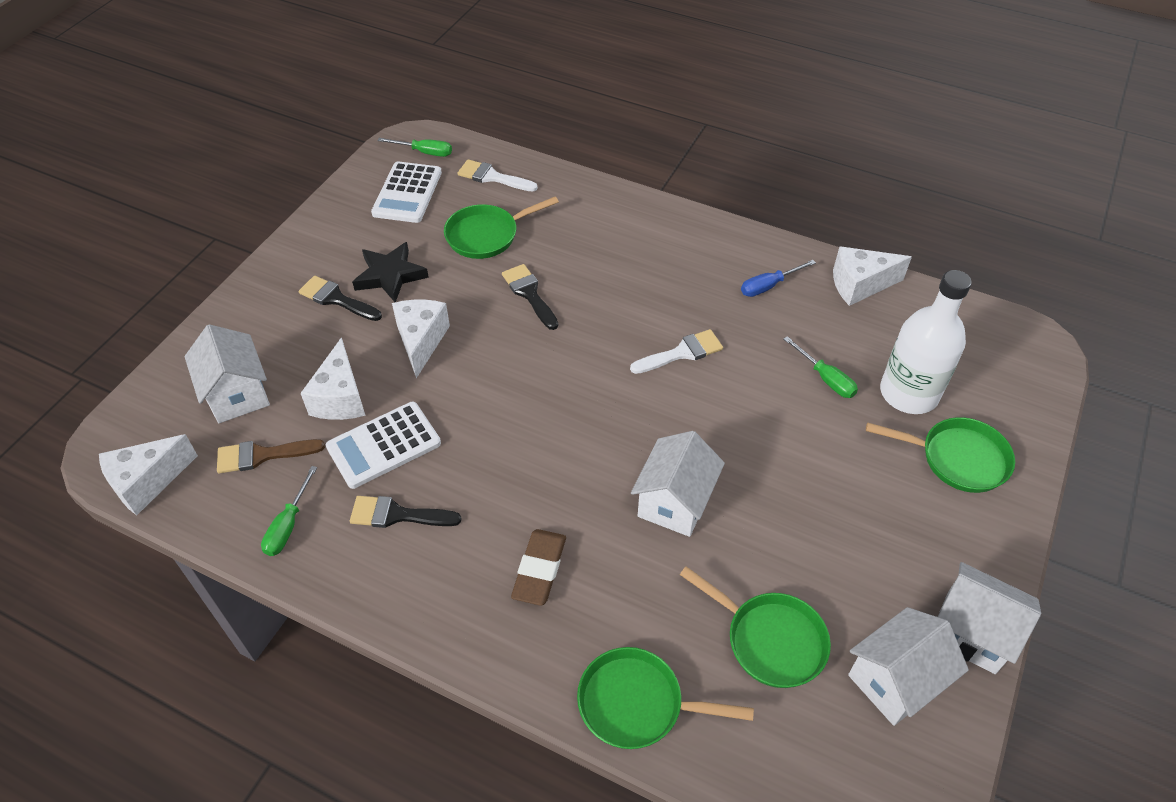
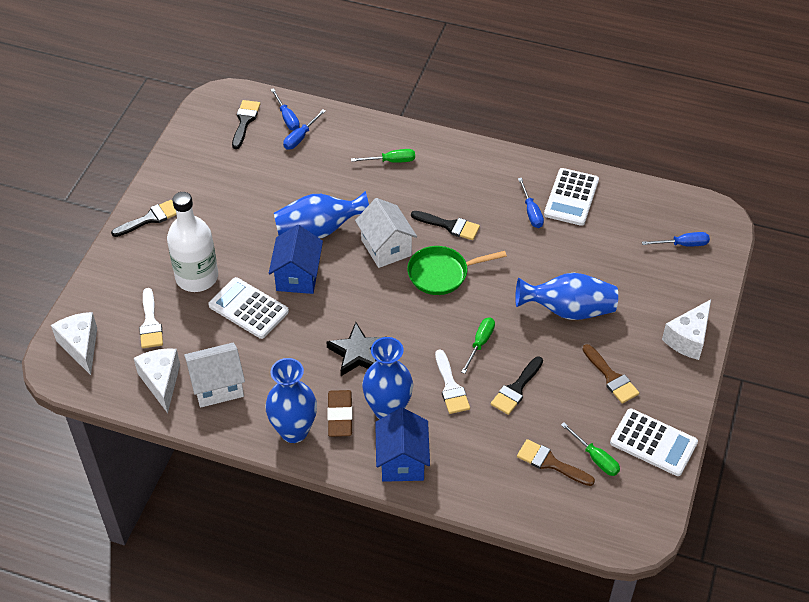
black brush: [299,276,382,321] [350,496,462,528] [502,264,558,330] = 3 -> [111,200,177,237] [232,100,260,149] [411,211,480,240] [491,356,543,415] = 4
blue house: none = 0 -> [269,225,323,294] [375,408,430,482] = 2
blue screwdriver: [741,260,816,297] = 1 -> [270,88,300,131] [283,109,326,149] [518,178,544,228] [642,232,710,246] = 4
blue vase: none = 0 -> [265,358,317,443] [274,191,369,238] [362,337,413,420] [515,273,618,320] = 4
brown brush: [217,439,325,473] = 1 -> [517,439,595,486] [583,344,639,404] = 2
green pan: [444,196,559,259] [577,647,754,749] [680,566,831,688] [866,417,1015,493] = 4 -> [407,246,507,295] = 1
white calculator: [326,402,441,489] [371,161,442,223] = 2 -> [208,277,289,339] [544,168,599,226] [610,409,698,476] = 3
white cheese: [99,434,198,515] [300,337,366,420] [392,300,450,378] [833,246,912,306] = 4 -> [51,312,97,375] [134,349,180,413] [662,299,711,360] = 3
white house: [184,324,270,423] [631,431,725,537] [848,607,969,726] [938,562,1041,674] = 4 -> [184,342,245,408] [355,198,417,268] = 2

